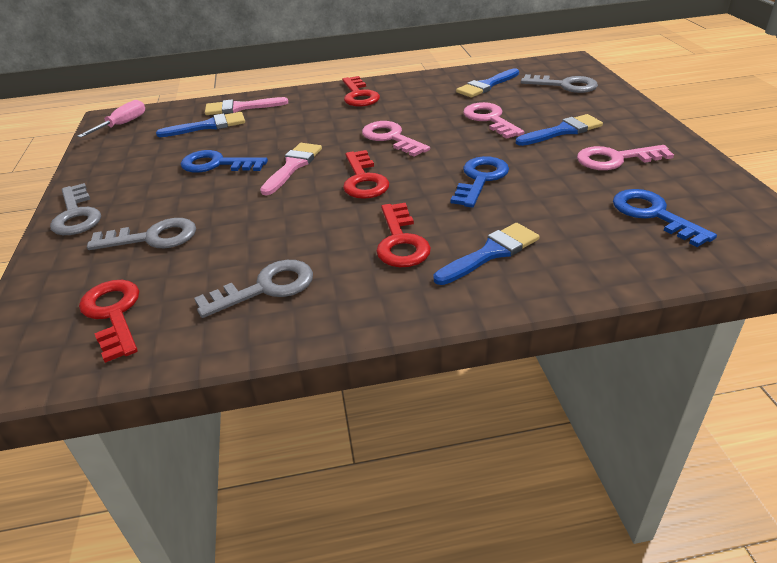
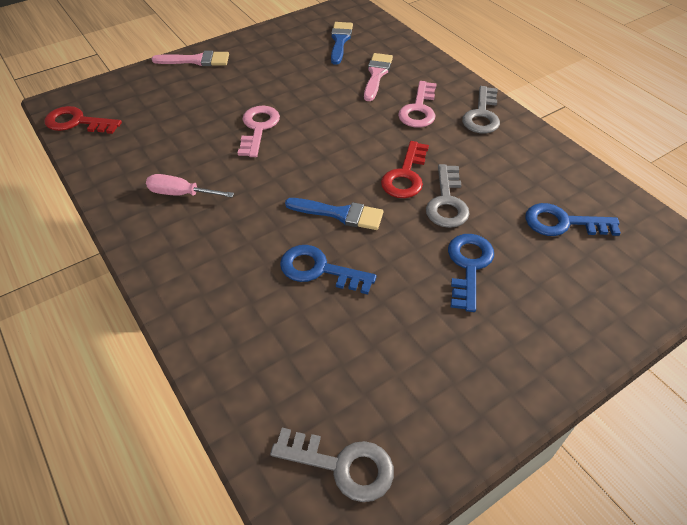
blue brush: [156,112,245,137] [434,223,539,285] [456,68,519,98] [516,114,603,146] = 4 -> [285,198,383,230] [331,22,353,65] = 2
grey key: [50,183,101,235] [87,218,196,250] [194,260,313,318] [521,74,598,93] = 4 -> [270,428,394,502] [426,164,470,228] [462,86,500,133] = 3
pink key: [362,121,430,157] [463,102,524,139] [577,145,674,170] = 3 -> [238,106,280,157] [398,81,437,128] = 2
red key: [79,280,139,363] [342,76,380,107] [343,150,389,199] [376,203,431,267] = 4 -> [44,106,122,134] [381,141,429,198] = 2

